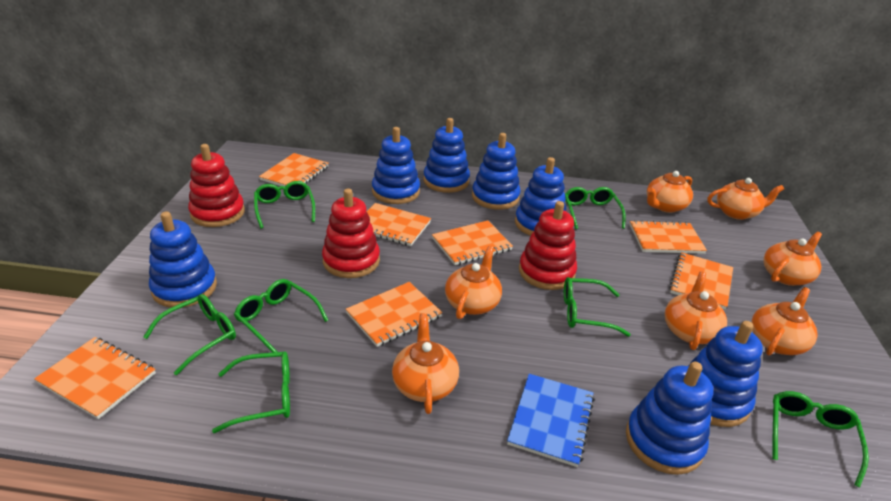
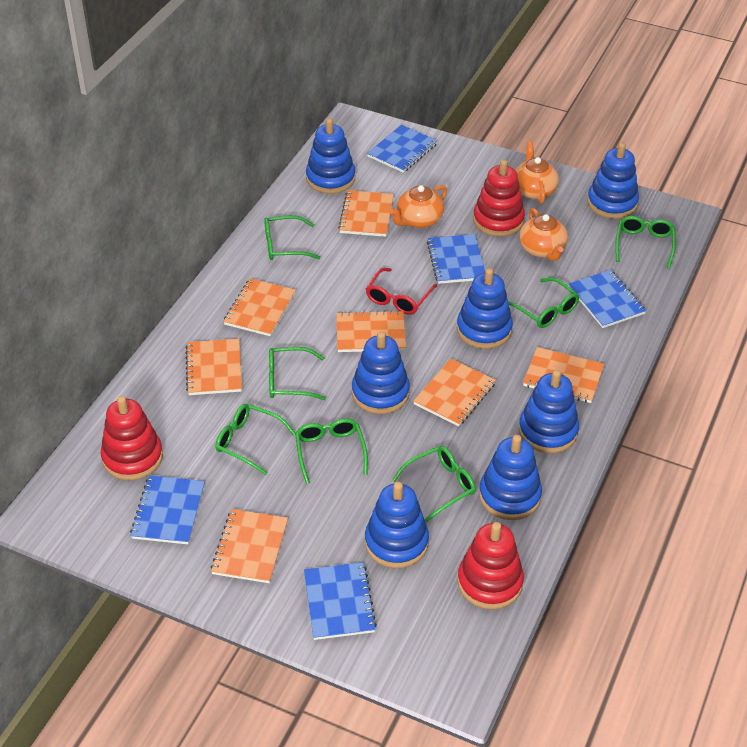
blue notebook: [507,374,595,467] = 1 -> [130,475,205,544] [304,562,377,640] [367,125,437,173] [427,234,485,284] [568,270,646,328] = 5
orange teapot: [392,313,459,414] [445,246,502,319] [647,171,693,213] [665,272,727,350] [707,178,784,220] [751,287,818,355] [763,232,822,286] = 7 -> [389,185,447,228] [515,141,559,204] [519,208,568,261] = 3
red glasses: none = 0 -> [366,268,437,315] = 1

